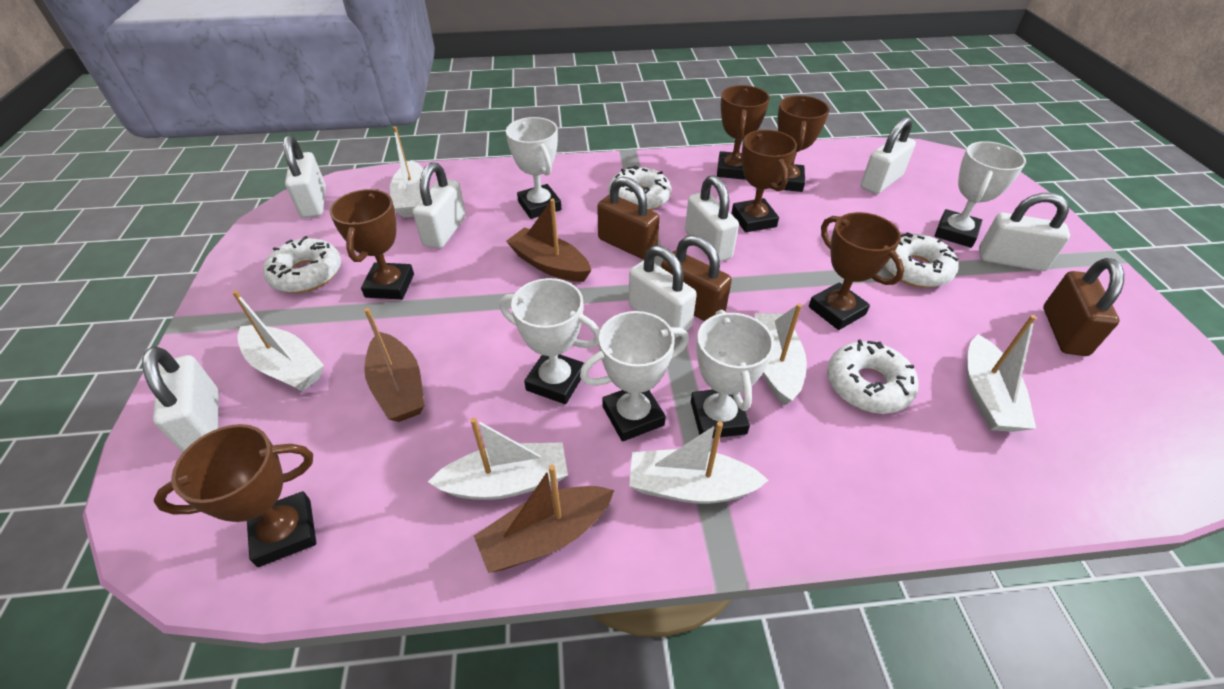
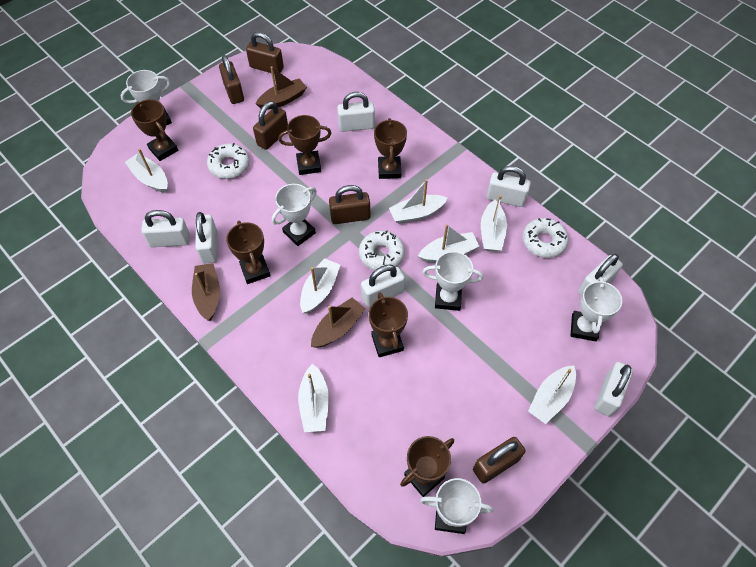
brown padlock: [597,177,660,259] [661,235,732,321] [1043,258,1124,356] = 3 -> [219,55,244,104] [246,32,284,73] [253,101,288,150] [329,185,370,224] [473,437,525,484] = 5
white boat: [232,290,324,391] [390,126,424,218] [428,418,568,500] [629,421,769,504] [755,303,807,405] [967,315,1036,432] = 6 -> [125,148,168,193] [298,364,329,432] [300,258,340,314] [389,179,448,224] [418,224,479,263] [481,195,507,252] [528,365,576,424] = 7
white donut: [263,236,341,293] [608,165,671,210] [827,340,919,414] [885,232,959,287] = 4 -> [207,143,250,179] [359,230,405,270] [523,218,569,258] = 3

